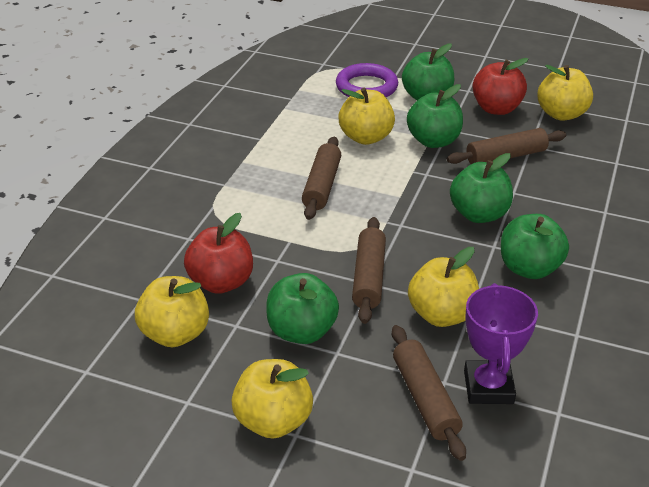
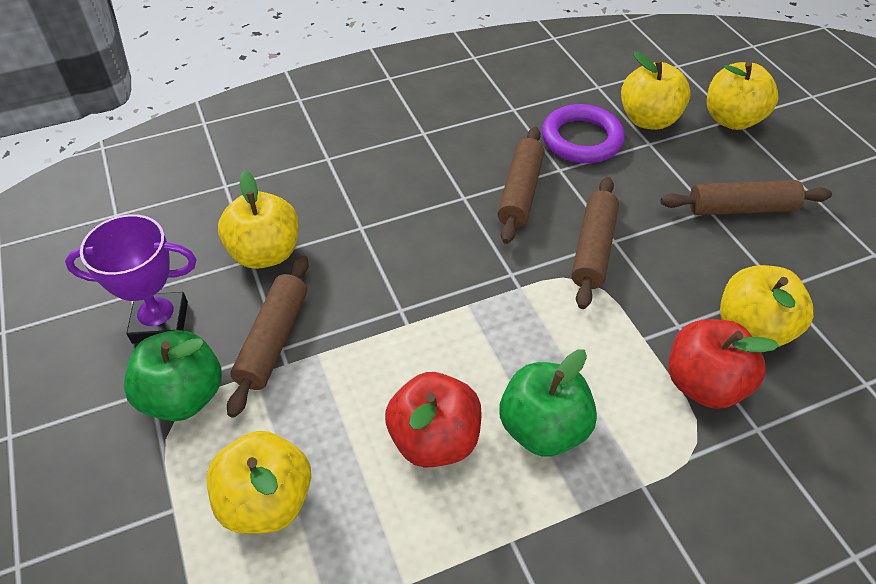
green apple: [266,273,339,344] [402,43,454,100] [407,84,463,148] [450,153,513,223] [501,214,569,279] = 5 -> [124,330,222,421] [500,349,597,457] = 2

